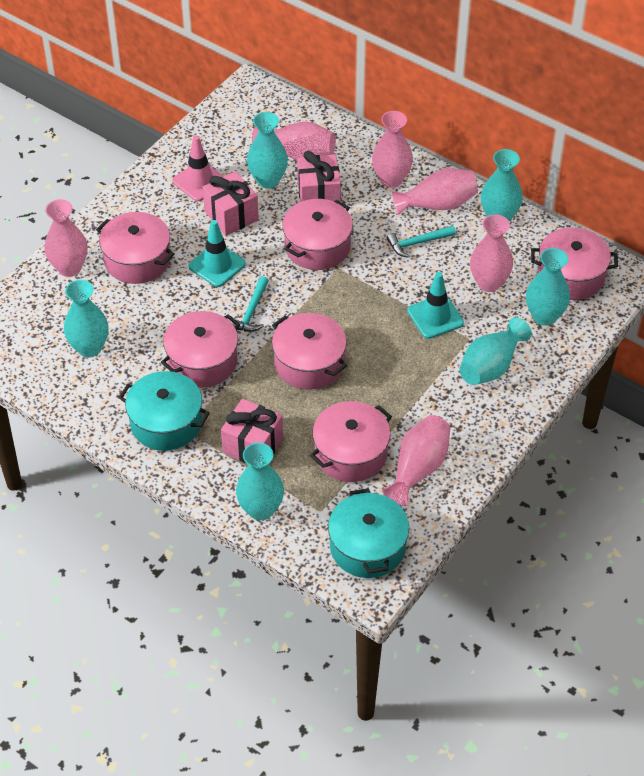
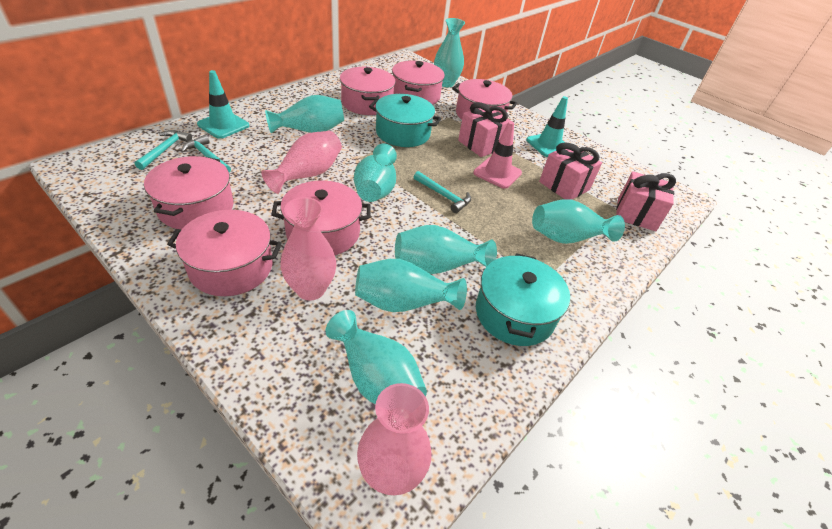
pink vase: [44,199,87,277] [252,121,336,160] [372,111,413,187] [382,415,451,506] [392,168,478,215] [470,214,513,292] = 6 -> [261,131,342,194] [280,197,336,301] [357,383,432,495] = 3
turquoise hammer: [230,276,269,332] [387,225,456,258] = 2 -> [134,130,192,170] [181,135,231,173] [414,171,471,213] = 3
turquoise vase: [64,280,108,358] [236,442,284,521] [247,112,288,189] [460,317,532,385] [481,149,523,222] [526,248,570,326] = 6 -> [265,95,344,134] [325,310,427,405] [354,143,397,202] [355,259,467,312] [395,225,497,274] [434,18,465,87] [532,199,625,244] = 7

